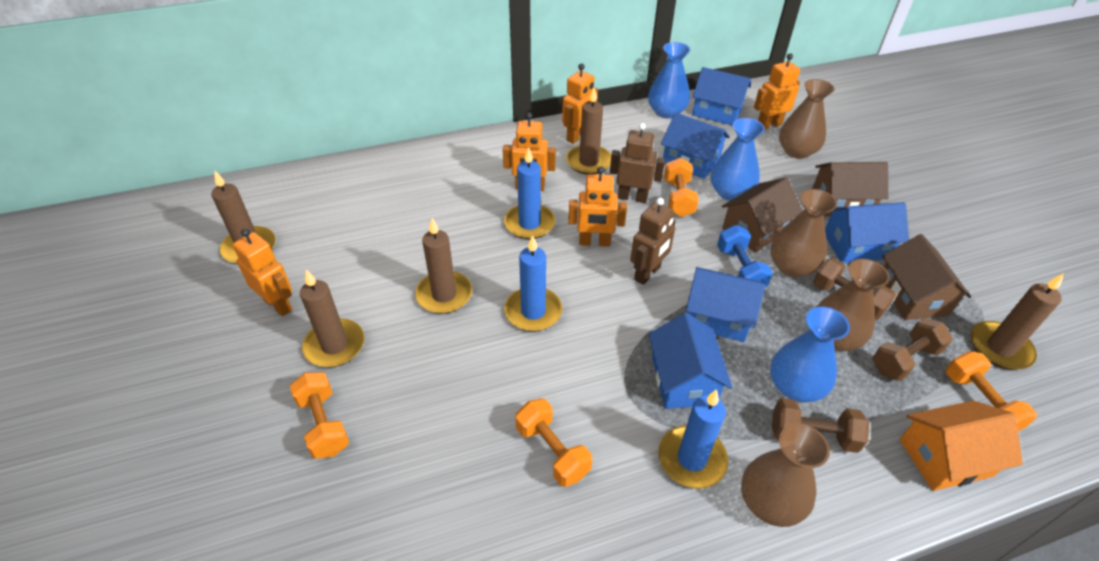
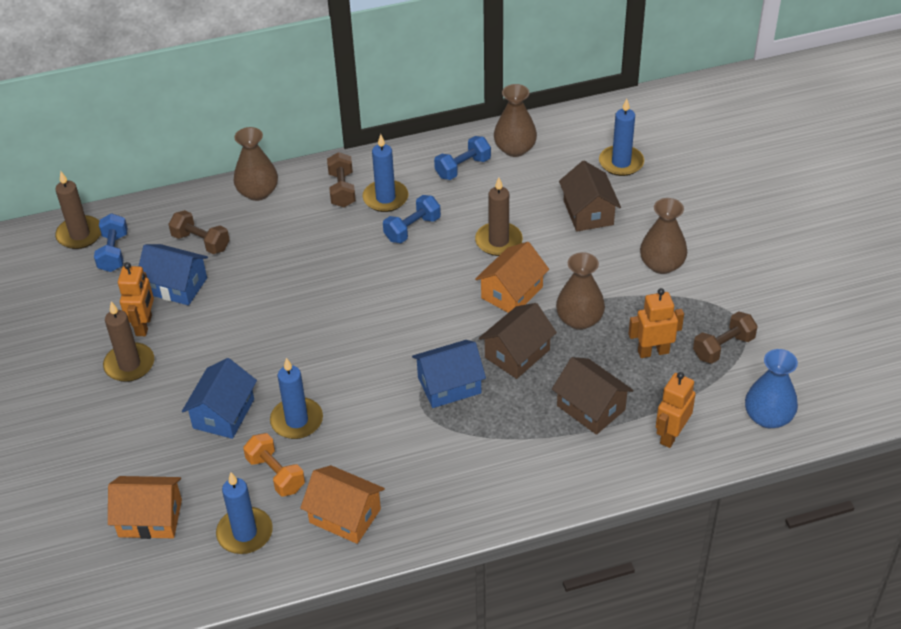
blue candle: [504,147,555,239] [504,235,562,331] [658,389,728,489] = 3 -> [216,473,273,554] [270,358,323,439] [363,134,408,212] [599,99,644,176] = 4
blue dumbbell: [717,225,773,287] = 1 -> [94,213,128,272] [383,195,441,243] [434,136,491,180] = 3
blue house: [649,313,733,409] [661,113,730,179] [686,267,766,342] [692,67,751,126] [825,202,909,263] = 5 -> [139,244,208,306] [182,358,257,439] [412,340,486,408] = 3
blue vase: [648,42,691,119] [711,118,765,201] [770,307,850,402] = 3 -> [745,349,798,428] = 1
brown candle: [211,170,276,264] [300,270,365,367] [415,218,472,314] [566,88,611,175] [971,273,1064,369] = 5 -> [55,171,101,249] [103,302,154,382] [475,177,523,256] = 3
brown robot: [610,123,665,203] [630,198,676,285] = 2 -> none = 0
orange dumbbell: [290,372,349,459] [515,398,592,487] [664,158,699,217] [946,351,1037,431] = 4 -> [243,433,305,496] = 1
orange house: [899,401,1023,491] = 1 -> [108,476,182,539] [300,465,385,544] [475,242,549,313] = 3
orange robot: [233,228,292,317] [503,112,556,191] [562,63,598,144] [568,166,627,247] [754,53,800,130] = 5 -> [118,262,154,336] [628,288,684,358] [656,372,696,448] = 3

